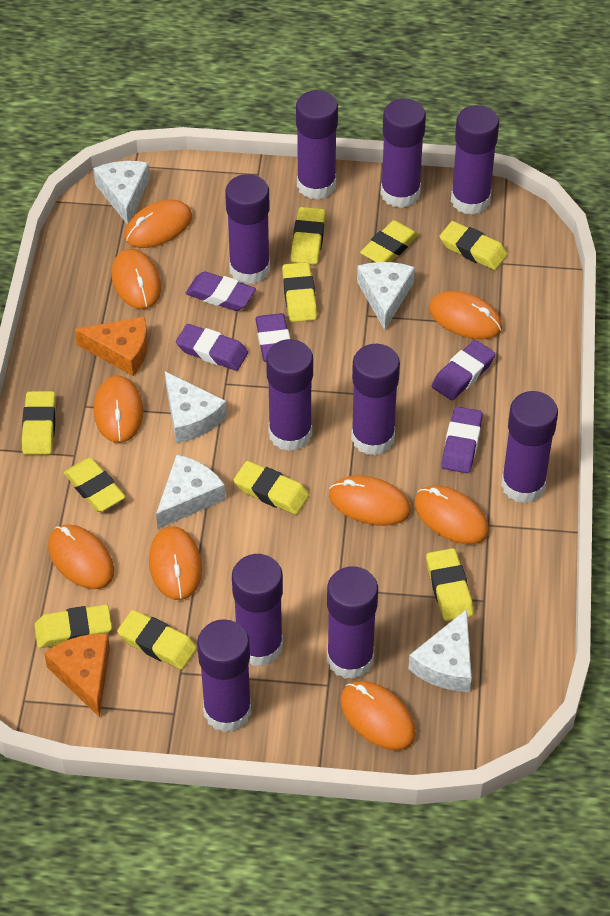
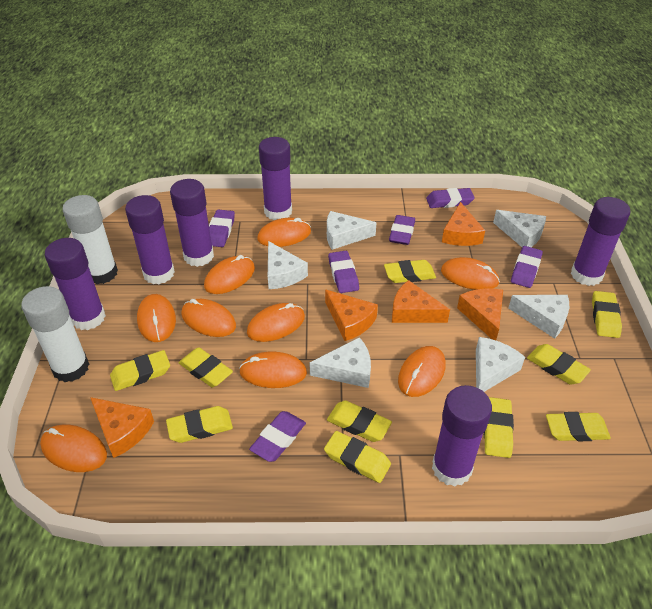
orange cheese: [44,634,110,717] [75,316,148,376] = 2 -> [90,397,154,458] [325,290,378,341] [392,280,450,323] [442,202,485,246] [457,289,503,340] = 5
purple eraser: [176,324,248,371] [186,271,256,311] [256,313,290,362] [432,340,495,400] [441,407,483,473] = 5 -> [209,210,235,247] [249,411,306,462] [328,251,359,293] [389,215,415,245] [426,188,475,208] [511,246,543,288] = 6
purple glue stick: [197,619,251,732] [225,174,270,285] [232,554,283,666] [266,339,313,451] [296,90,338,200] [327,566,378,679] [351,344,400,456] [381,99,426,208] [451,105,499,215] [501,391,558,503] = 10 -> [45,238,106,330] [125,195,175,284] [170,179,214,267] [259,137,292,220] [432,385,492,487] [571,197,631,286] = 6
white cheese: [93,161,150,224] [156,455,226,529] [165,371,227,443] [357,262,415,330] [408,609,472,692] = 5 -> [268,241,308,289] [310,337,371,388] [327,211,377,250] [476,337,525,392] [493,210,546,247] [508,295,569,339] = 6
white glue stick: none = 0 -> [21,286,89,382] [63,195,118,284] = 2

